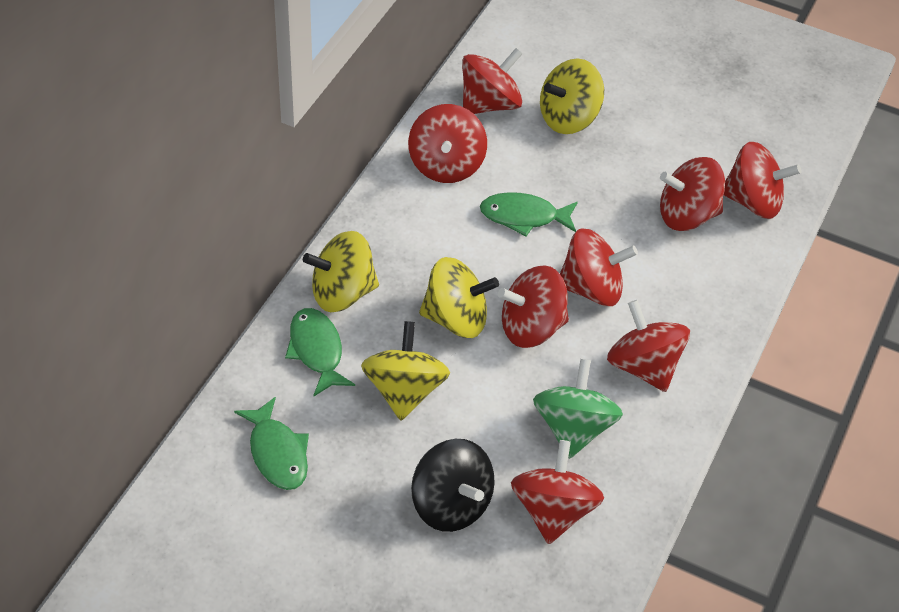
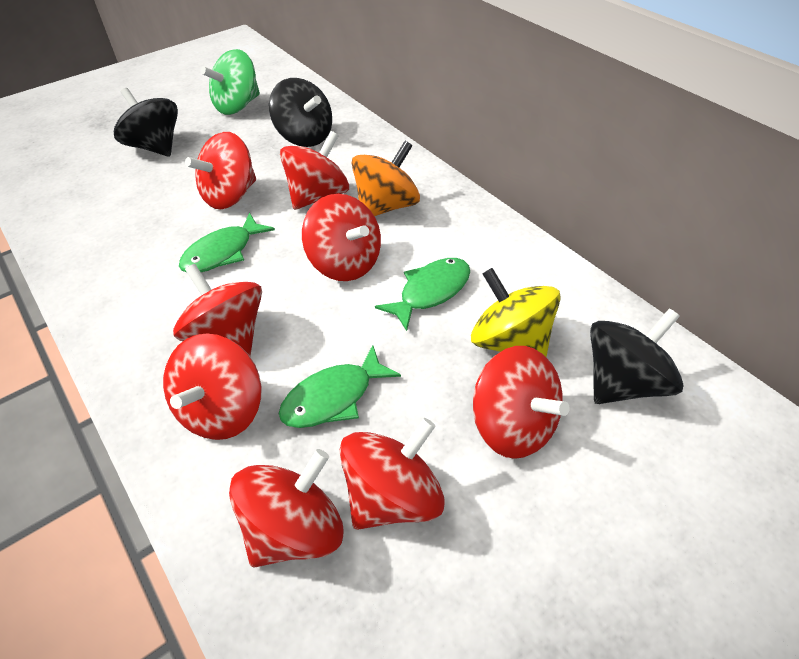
black spinning top: [411,439,495,532] = 1 -> [114,88,178,156] [269,78,332,147] [590,308,684,404] = 3
orange spinning top: none = 0 -> [352,141,420,216] = 1
yellow spinning top: [303,231,379,312] [361,321,450,421] [419,257,499,338] [540,58,604,134] = 4 -> [471,268,561,357] = 1

